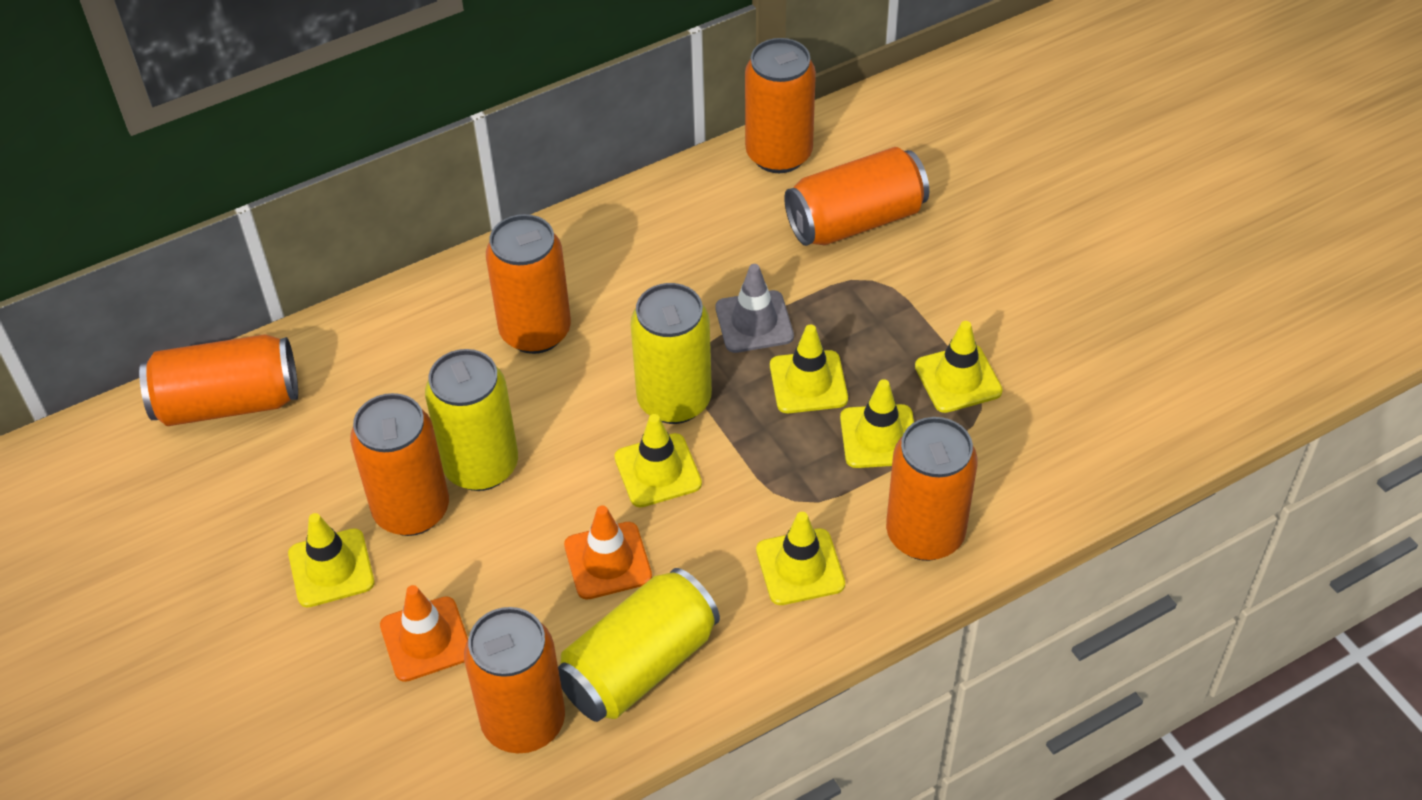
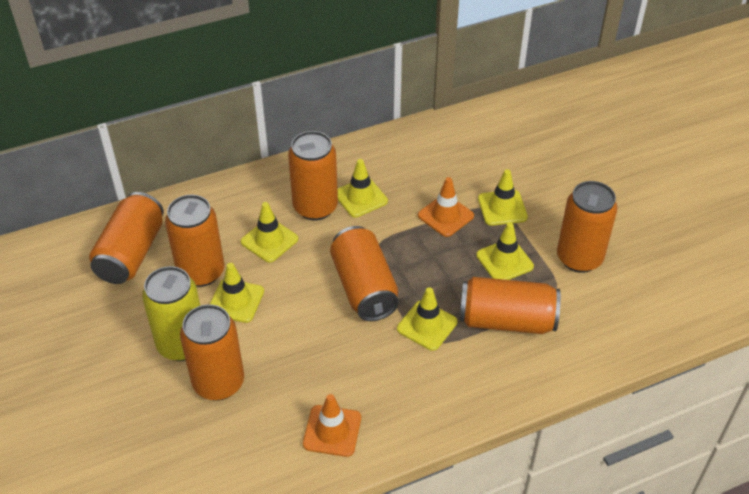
grey traffic cone: [715,264,794,353] = 1 -> none = 0
yellow can: [425,349,518,491] [558,568,720,722] [630,283,712,424] = 3 -> [142,266,200,361] = 1

